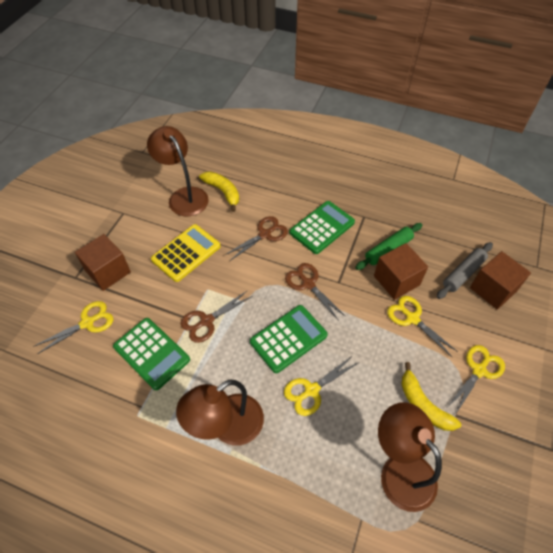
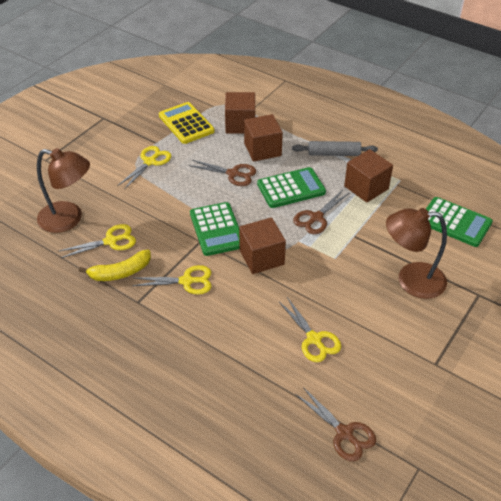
brown cube: [75,234,131,291] [374,243,428,300] [470,251,531,310] = 3 -> [225,92,255,134] [239,217,286,274] [244,114,283,162] [344,149,393,203] = 4
brown lamp: [147,126,209,216] [176,379,264,446] [378,403,442,512] = 3 -> [37,148,90,233] [386,208,447,299] = 2
green rolling pin: [355,223,422,270] = 1 -> none = 0
yellow banana: [199,171,239,212] [401,362,461,431] = 2 -> [79,249,151,281] = 1

